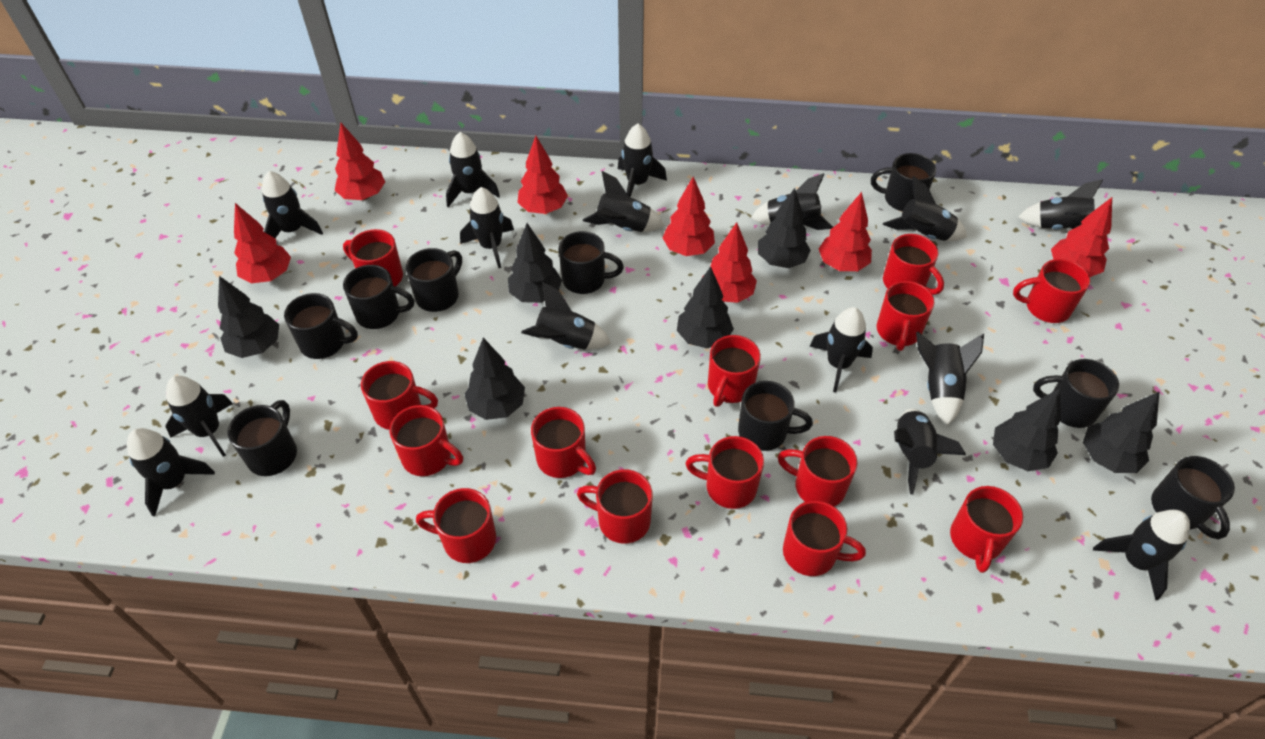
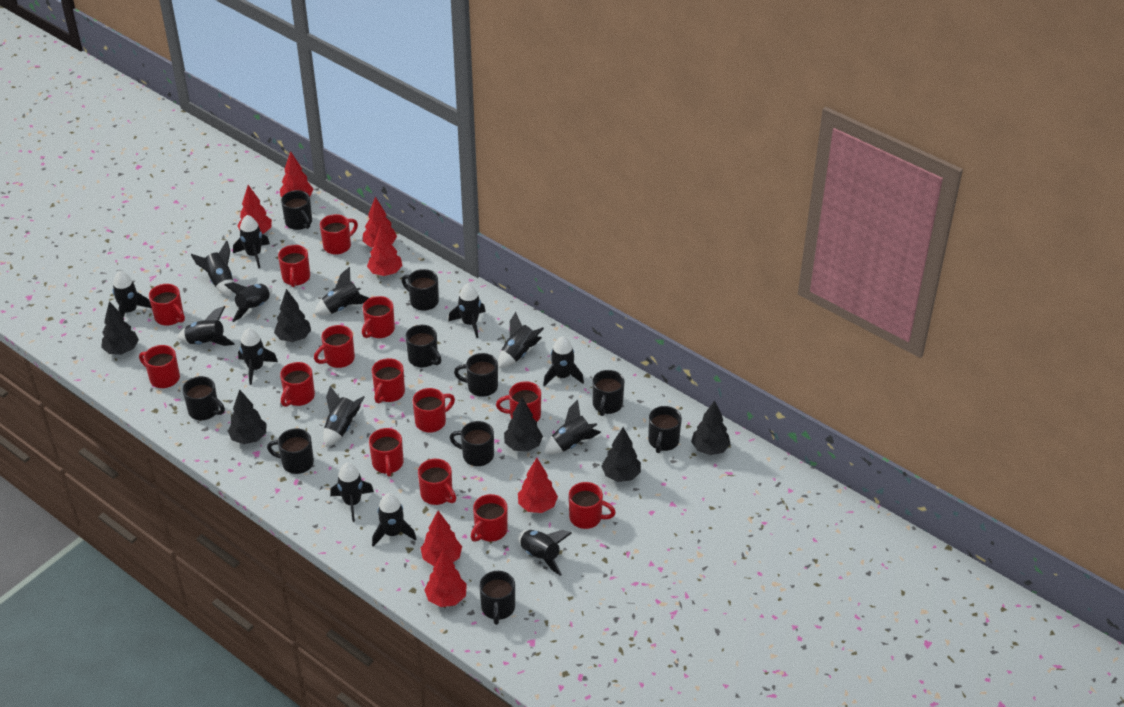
black mug: [227,400,297,476] [284,293,358,359] [343,265,415,329] [406,248,462,312] [559,231,624,294] [738,381,813,451] [871,153,936,212] [1033,359,1119,428] [1151,456,1235,540] = 9 -> [182,376,225,420] [267,428,314,474] [281,190,312,230] [401,269,439,311] [406,325,441,367] [450,421,494,466] [454,353,498,397] [479,571,515,625] [592,370,624,416] [648,406,682,453] = 10
black tree: [218,276,279,358] [465,338,525,420] [508,223,562,303] [677,266,734,348] [758,188,811,268] [993,389,1061,471] [1083,391,1160,473] = 7 -> [101,301,139,354] [228,390,266,444] [274,289,311,342] [504,397,543,452] [601,427,641,482] [691,400,730,455] = 6

